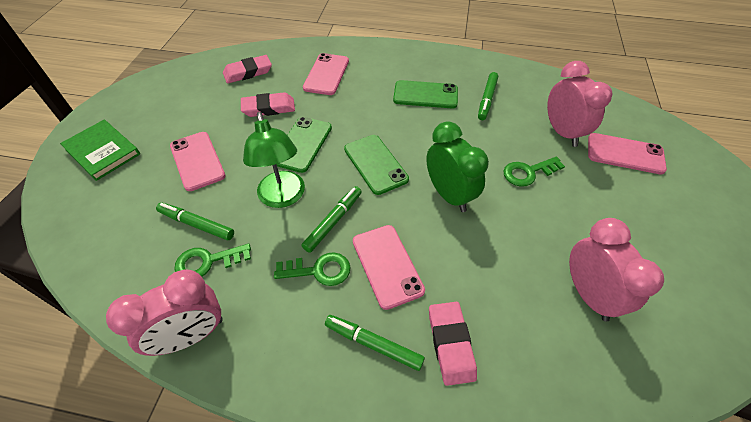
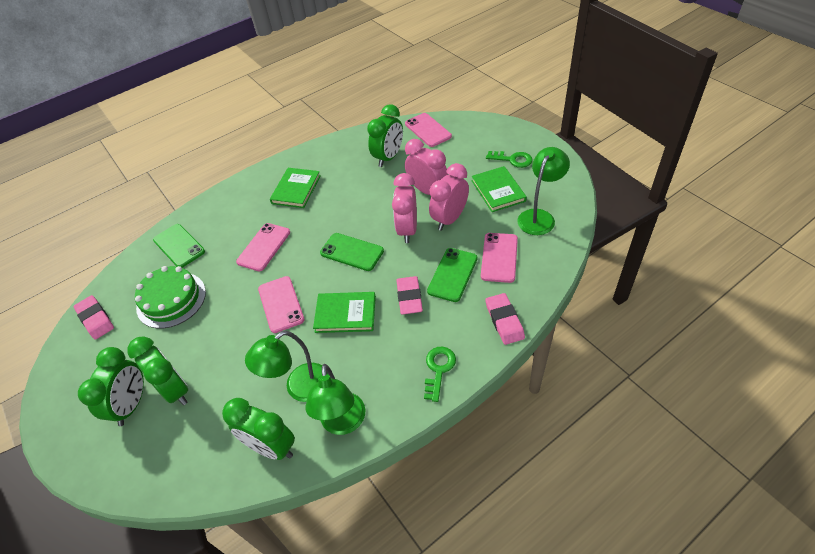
green book: [60,120,140,181] = 1 -> [270,168,321,208] [313,292,376,333] [472,166,527,212] = 3
green cake: none = 0 -> [135,266,206,329] = 1
green clock: [426,121,489,212] = 1 -> [78,347,144,426] [127,336,188,405] [222,398,295,460] [367,104,403,167] = 4
green key: [174,244,251,277] [274,252,350,286] [503,156,565,187] = 3 -> [424,347,456,402] [486,151,533,168] = 2
green lamp: [243,112,305,208] = 1 -> [245,331,328,402] [305,364,365,435] [517,147,570,235] = 3
green marker: [156,203,234,240] [302,186,362,253] [325,315,425,371] [478,72,498,120] = 4 -> none = 0

